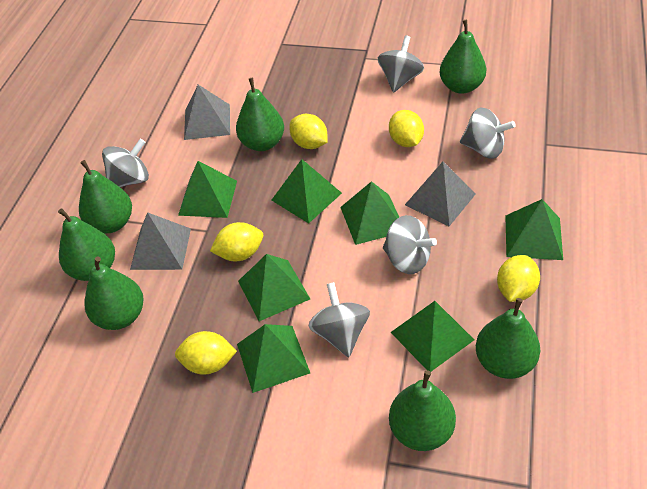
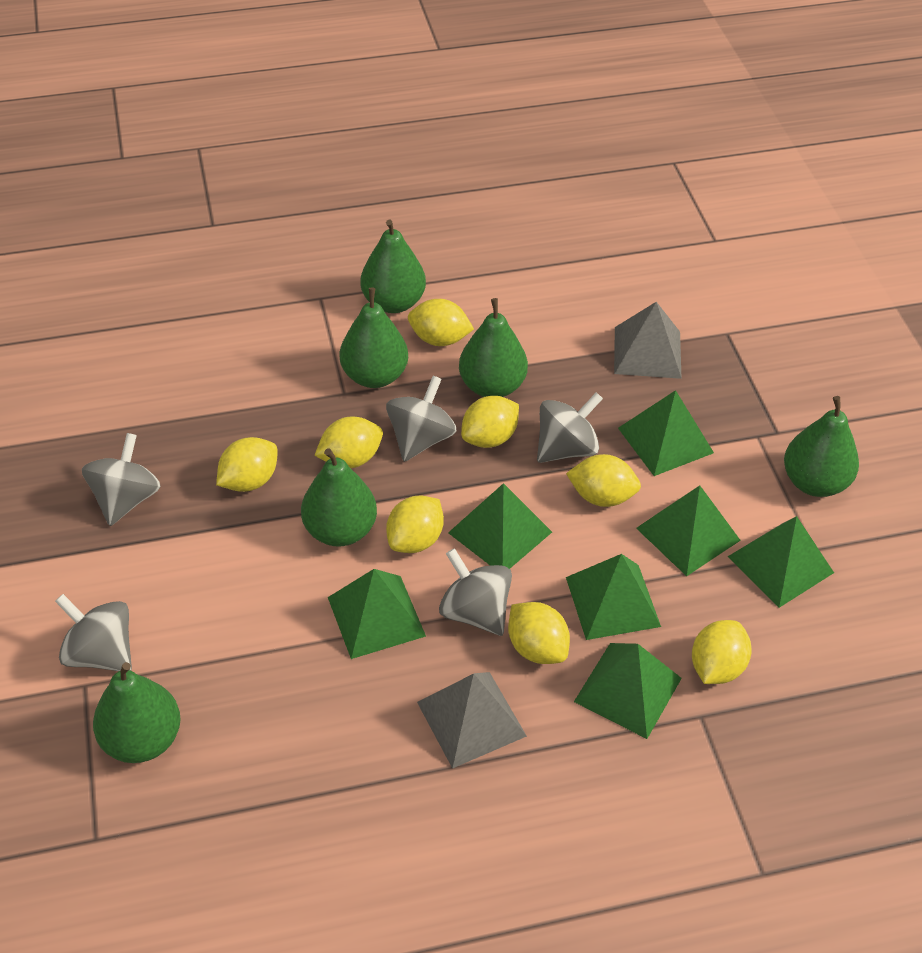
green pear: [58,208,115,281] [79,160,132,233] [84,256,144,330] [236,78,284,151] [389,370,456,451] [439,20,486,94] [476,298,540,379] = 7 -> [93,662,181,763] [301,448,377,547] [340,287,408,388] [361,219,426,313] [459,298,528,397] [784,396,859,497] = 6
grey pyramid: [130,212,191,270] [184,85,230,140] [405,161,476,226] = 3 -> [417,672,527,769] [614,302,682,379] = 2
yellow lemon: [175,331,237,375] [210,222,263,261] [289,114,328,149] [389,110,424,147] [497,255,540,302] = 5 -> [216,437,278,492] [314,417,383,468] [386,496,444,553] [408,299,474,346] [461,396,519,448] [508,602,570,664] [566,454,641,507] [692,620,752,684] = 8

